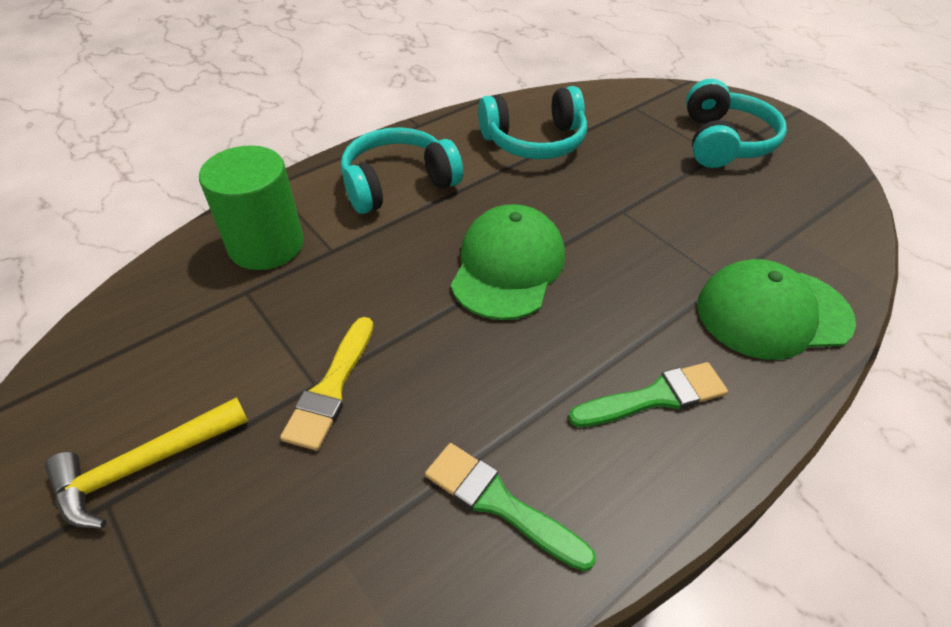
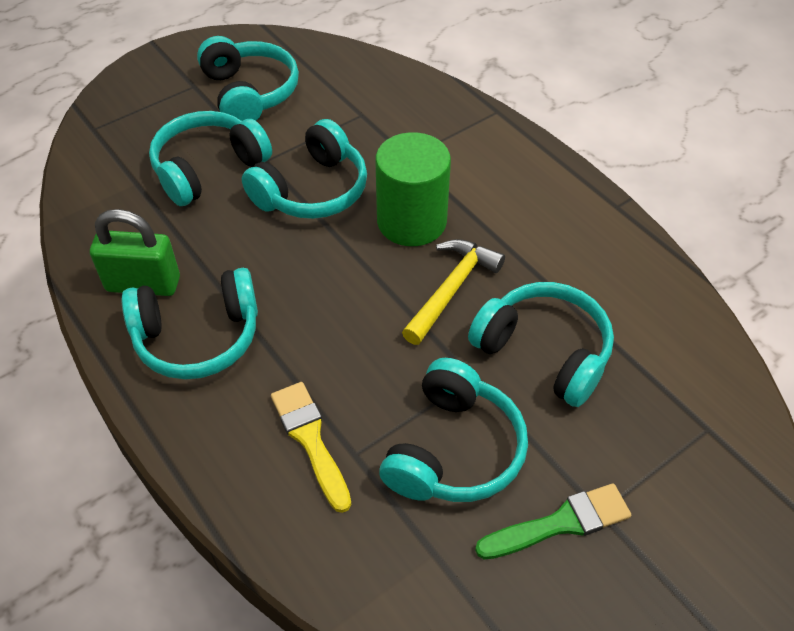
green brush: [425,443,596,572] [569,362,728,427] = 2 -> [475,483,632,559] = 1
green cap: [451,204,565,320] [697,259,856,360] = 2 -> none = 0
green padlock: none = 0 -> [90,209,180,296] = 1
turquoise headphones: [341,127,463,214] [478,86,587,159] [686,79,787,168] = 3 -> [122,268,258,379] [149,111,272,206] [197,36,299,121] [242,119,367,219] [379,358,528,502] [468,282,614,407] = 6

